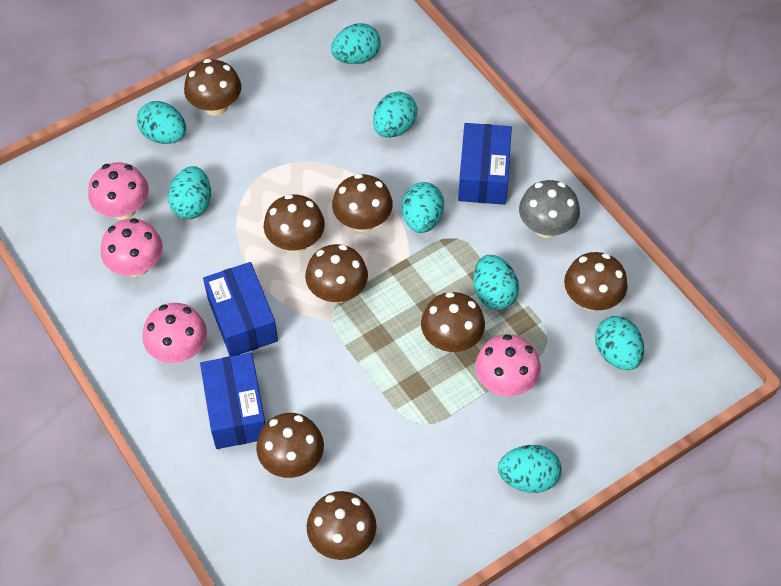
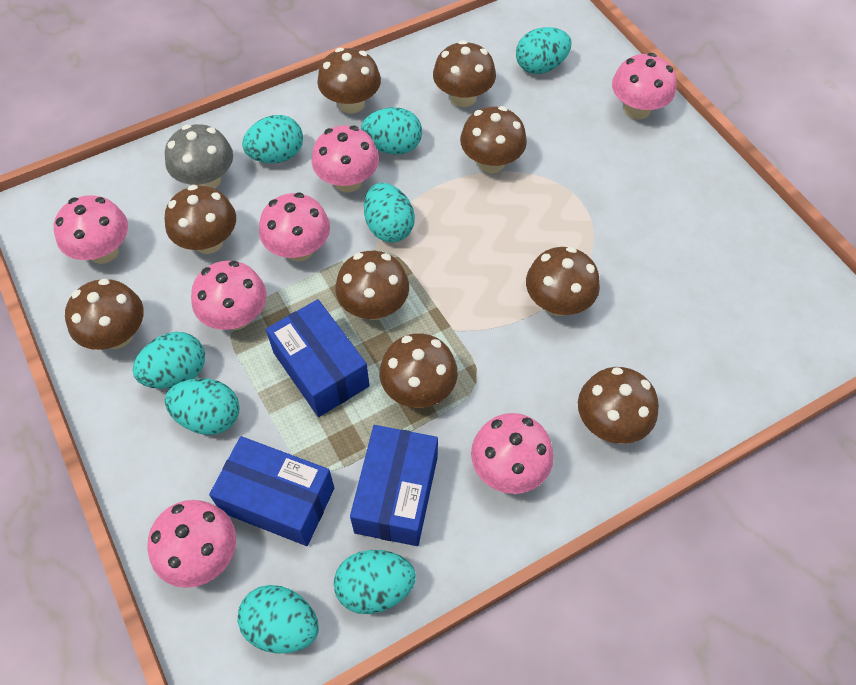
brown mushroom: [184,59,241,116] [256,413,324,478] [264,194,325,253] [305,244,368,303] [307,491,377,560] [332,174,393,232] [421,292,485,352] [564,252,628,311] = 8 -> [65,279,144,350] [164,185,236,254] [317,48,381,114] [335,251,409,320] [380,333,458,408] [433,40,496,107] [460,106,527,173] [526,247,600,316] [578,367,659,444] = 9
pink mushroom: [88,162,149,220] [101,218,163,277] [143,303,207,363] [475,334,541,396] = 4 -> [54,195,128,264] [147,500,236,588] [191,261,266,330] [259,192,330,262] [312,125,379,193] [471,413,554,494] [612,53,677,120] = 7

